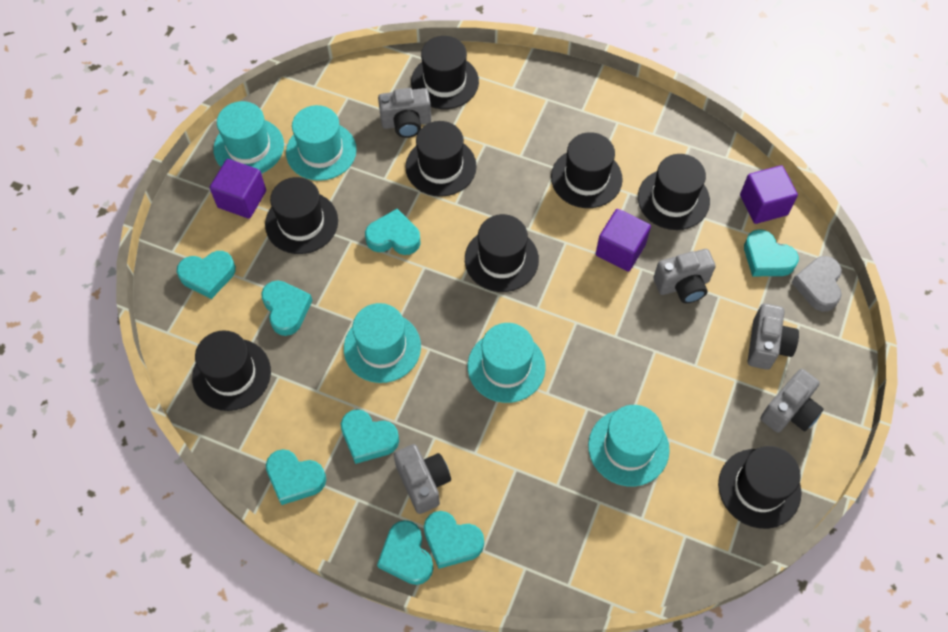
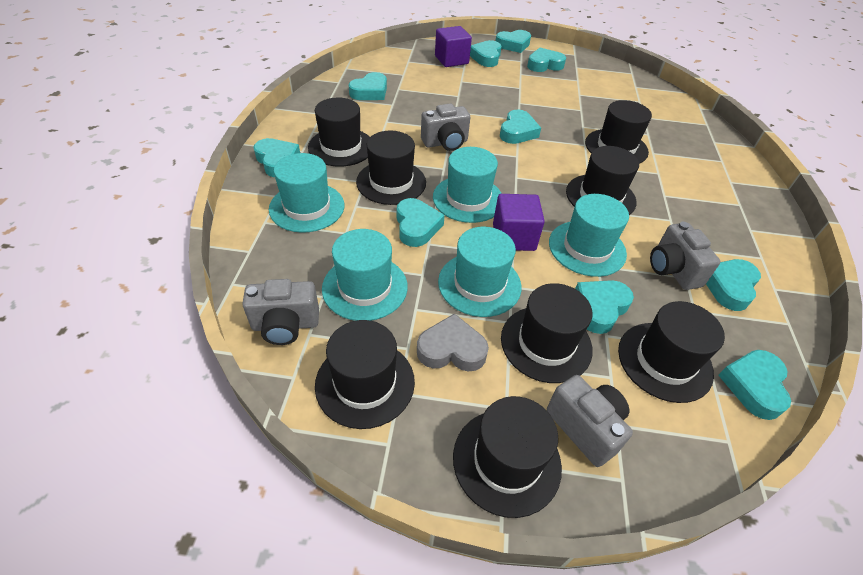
grey camera: [378,88,431,138] [394,444,451,514] [653,249,716,303] [748,303,799,370] [761,369,824,433] = 5 -> [242,279,319,345] [421,104,470,151] [547,375,633,467] [650,222,721,290] = 4
purple cube: [210,159,266,219] [596,209,651,272] [740,165,798,224] = 3 -> [435,26,472,67] [493,194,545,251] = 2
turquoise heart: [177,251,236,299] [261,280,313,336] [266,449,326,505] [341,409,399,464] [365,209,421,255] [377,520,433,585] [424,511,484,569] [744,229,799,276] = 8 -> [253,138,300,177] [348,72,387,100] [397,198,445,247] [470,40,502,67] [496,30,531,53] [500,110,541,144] [527,48,566,72] [575,280,634,334] [706,259,761,311] [718,350,791,420] = 10

